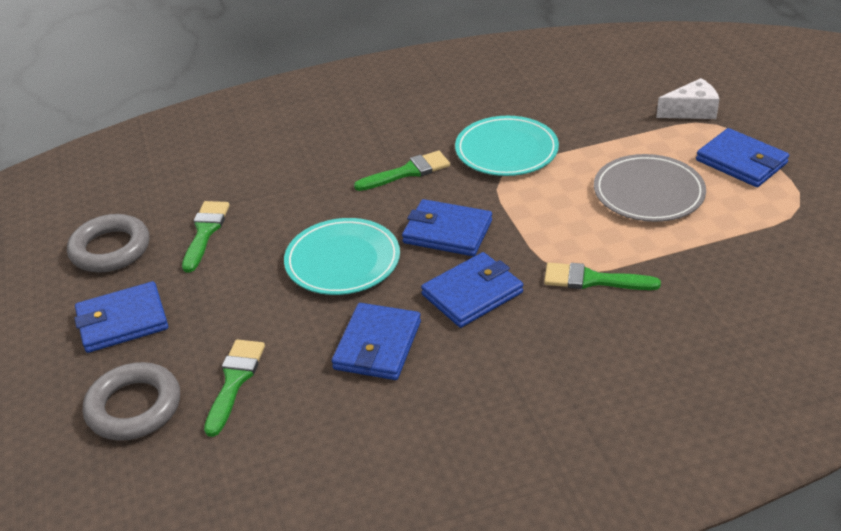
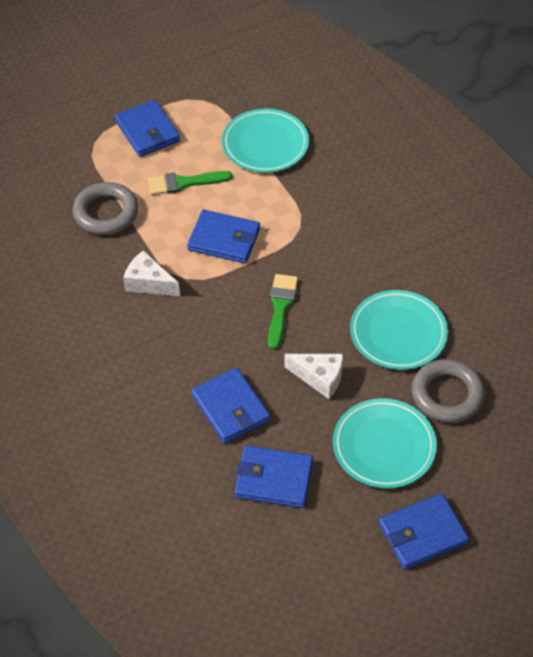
green brush: [182,201,230,273] [204,339,265,437] [354,151,450,191] [544,263,661,290] = 4 -> [148,171,232,195] [268,274,298,350] = 2
grey plate: [594,154,706,222] = 1 -> none = 0
turquoise plate: [284,218,400,295] [455,116,559,176] = 2 -> [222,109,309,173] [333,398,437,488] [350,290,448,370] = 3
white cheese: [656,78,719,119] = 1 -> [123,250,180,296] [284,354,343,399] = 2

